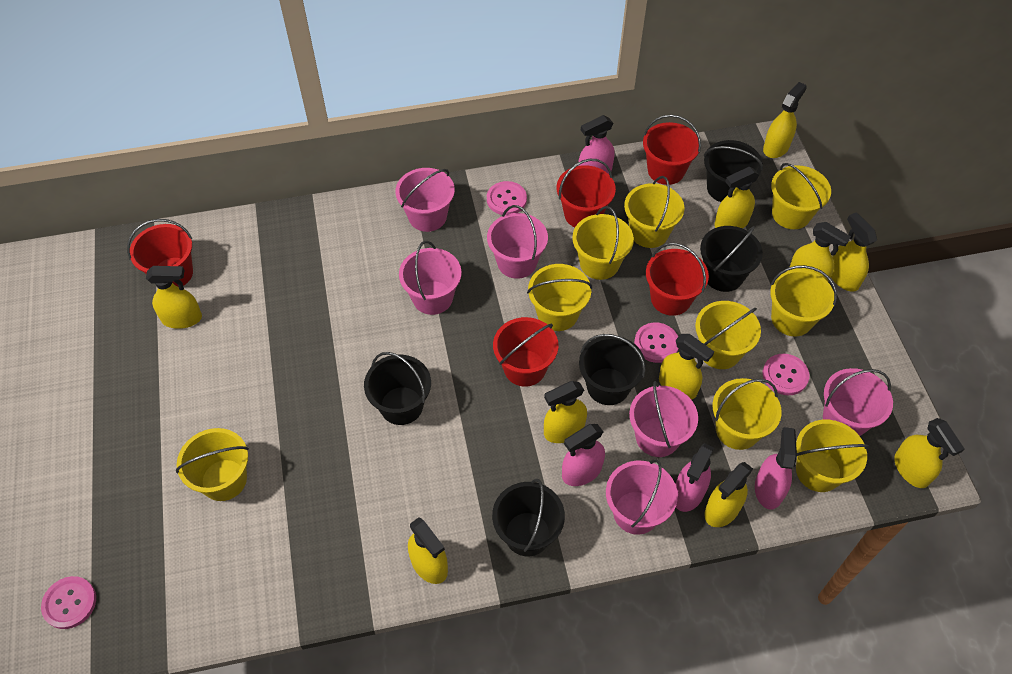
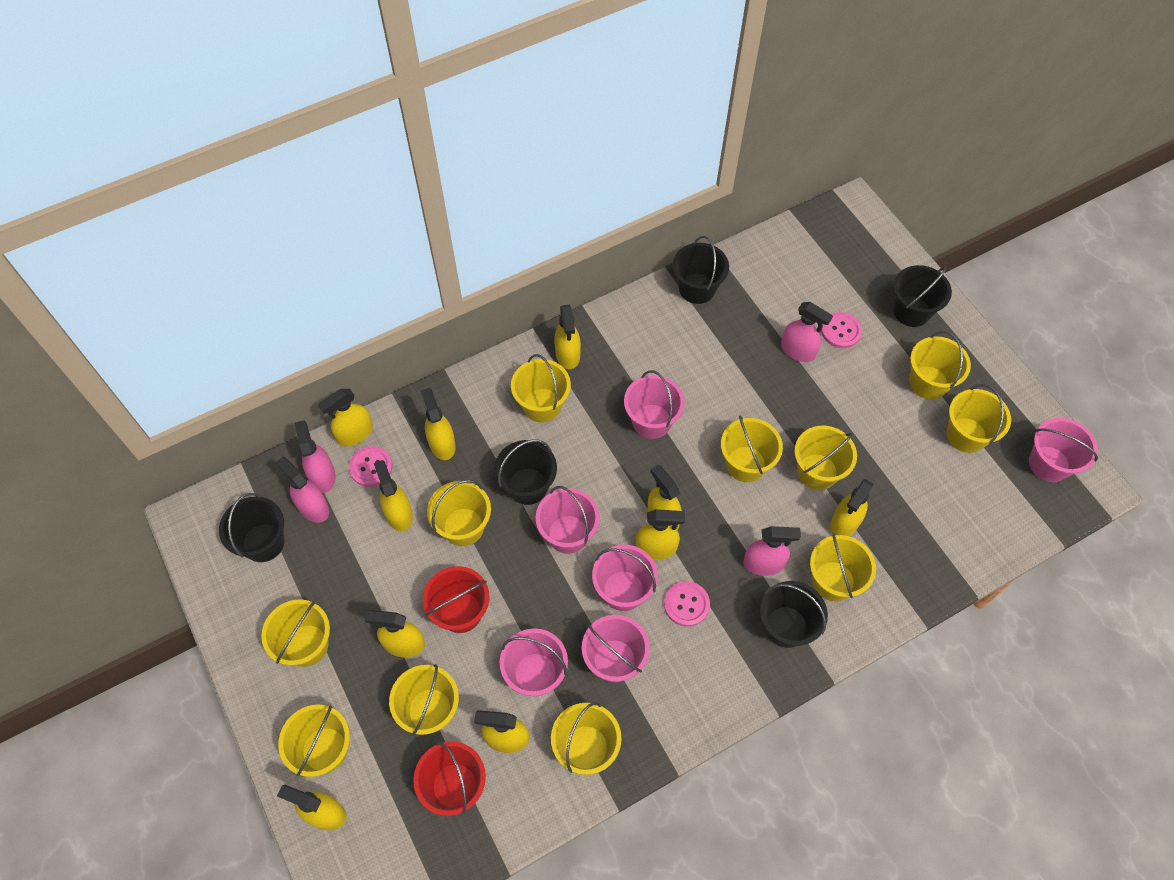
pink button: [41,576,96,629] [487,181,527,215] [634,322,679,363] [763,354,809,395] = 4 -> [349,446,392,487] [664,581,710,627] [821,312,862,348] = 3
red bucket: [127,219,193,287] [493,317,559,387] [557,159,616,227] [643,114,701,185] [646,243,709,316] = 5 -> [413,741,486,816] [423,566,489,633] = 2
yellow bucket: [176,428,249,501] [527,264,592,331] [572,206,634,280] [624,176,684,248] [695,301,761,369] [713,378,782,450] [770,265,837,337] [771,163,831,229] [796,420,869,492] = 9 -> [261,599,330,667] [278,705,350,777] [389,664,459,735] [427,480,491,546] [511,354,571,422] [551,702,622,775] [721,416,783,482] [794,426,857,490] [810,533,876,601] [909,331,971,400] [947,384,1011,453] = 11

